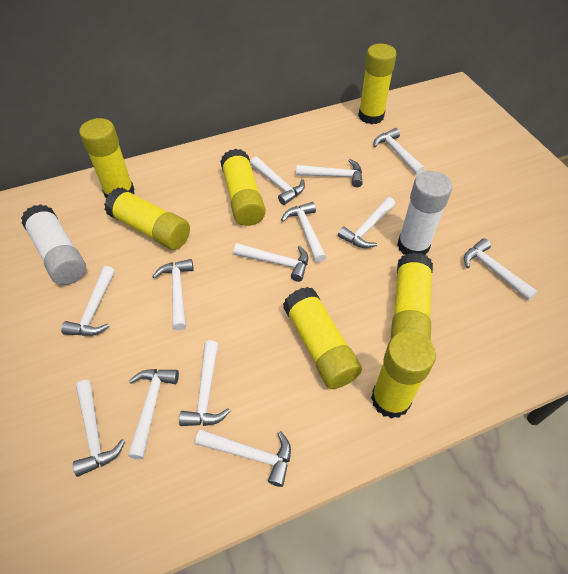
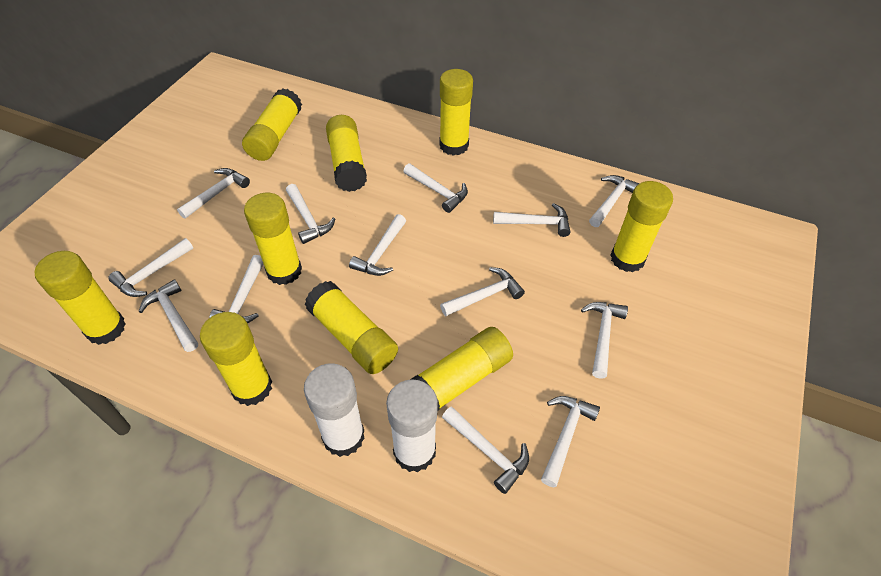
yellow glue stick: [79,118,134,198] [104,188,190,250] [220,149,266,226] [283,287,362,389] [358,44,397,125] [371,331,436,419] [391,253,433,341] = 7 -> [34,251,126,345] [200,312,272,406] [242,88,302,161] [244,193,302,285] [305,281,398,374] [326,115,367,192] [410,327,513,411] [439,69,473,156] [610,181,673,272] = 9

